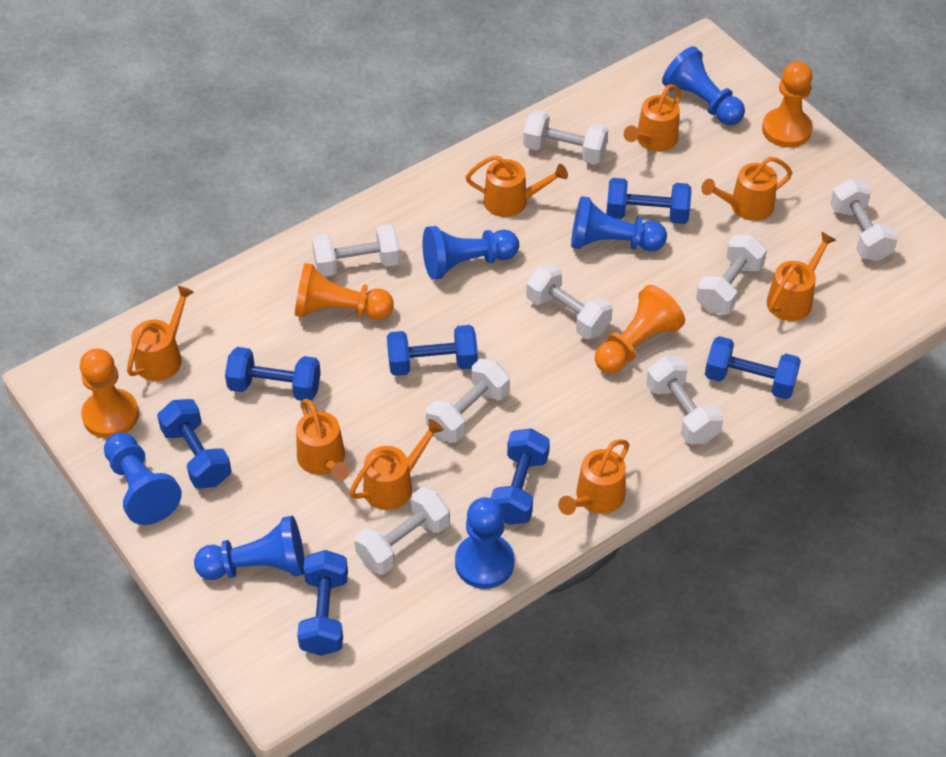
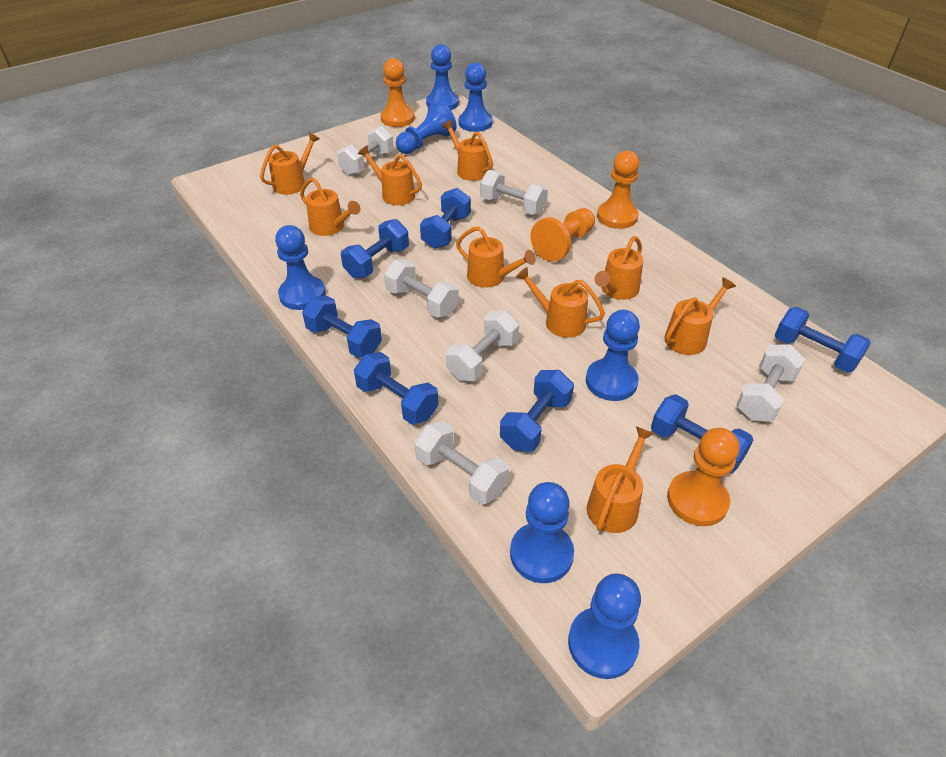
blue pawn: [104,432,182,525] [194,516,304,580] [423,226,519,280] [455,497,515,589] [571,196,667,252] [662,46,745,125] = 6 -> [275,225,325,310] [396,100,457,154] [426,44,459,110] [458,62,493,132] [510,482,574,583] [568,573,641,679] [586,310,640,401] = 7
orange watering can: [127,286,194,381] [296,399,350,481] [349,419,444,510] [465,155,568,217] [558,439,629,515] [624,84,682,152] [701,157,792,221] [767,232,836,321] = 8 -> [260,132,320,195] [300,177,360,236] [358,146,422,205] [442,120,493,181] [456,226,536,288] [516,267,605,338] [587,426,654,533] [594,236,644,300] [664,277,736,355] = 9
white dumbbell: [312,224,401,277] [354,487,450,575] [426,359,510,442] [523,110,608,164] [526,264,613,339] [646,356,724,444] [696,235,767,314] [830,179,898,261] = 8 -> [337,126,394,175] [384,259,459,318] [415,420,509,505] [446,310,519,381] [480,170,548,215] [736,344,805,422] = 6

